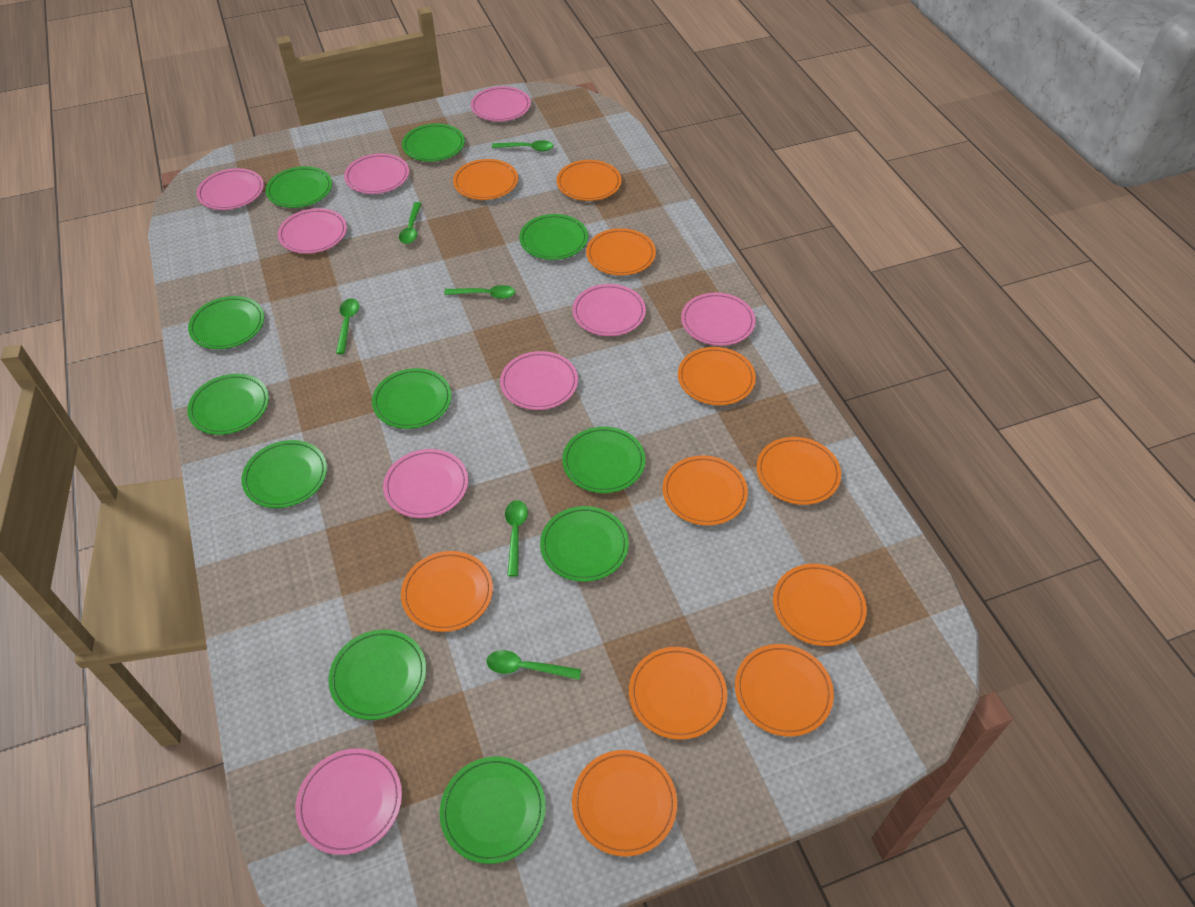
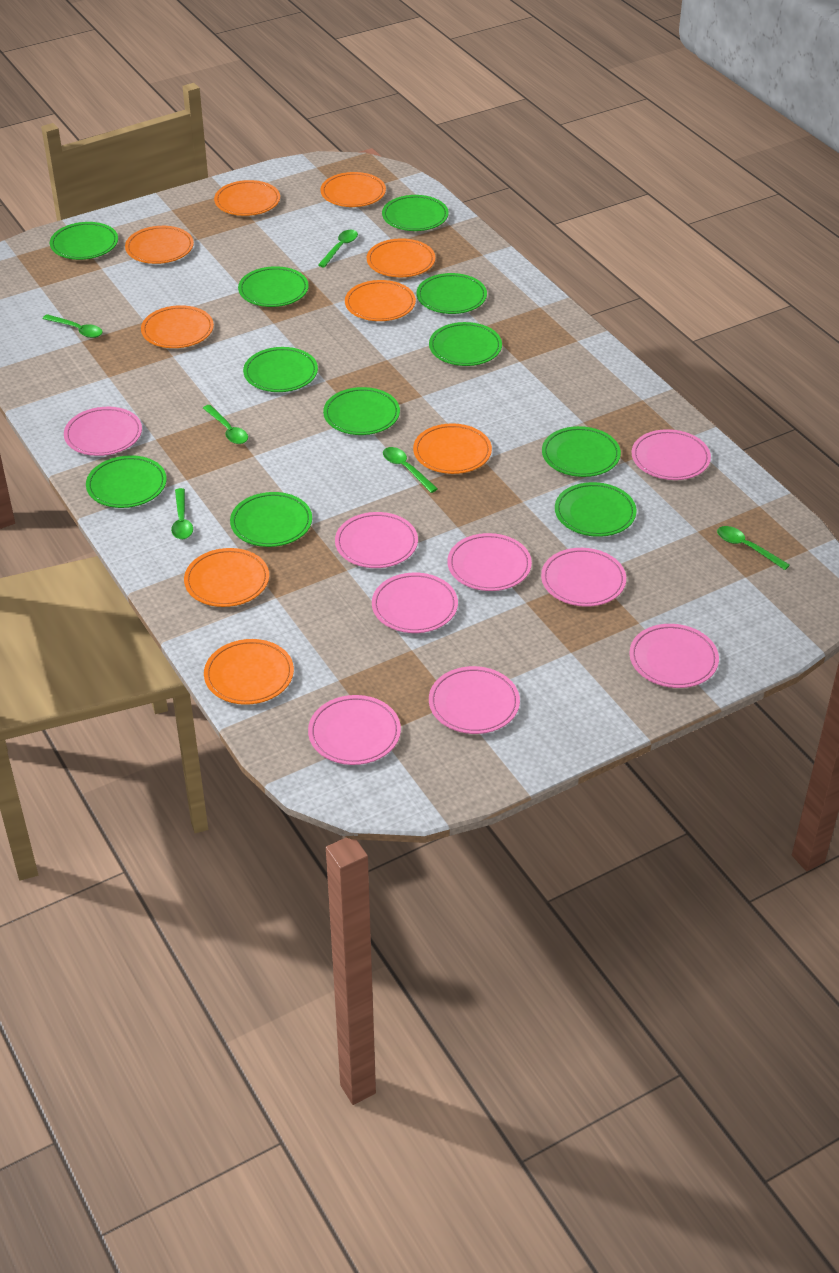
orange plate: [401,551,493,632] [453,159,518,200] [556,160,621,201] [572,750,677,857] [586,228,656,275] [629,647,727,740] [662,455,748,525] [678,347,756,405] [735,644,834,736] [757,437,841,505] [773,564,867,646] = 11 -> [125,226,194,264] [141,305,214,348] [184,548,269,607] [204,639,294,705] [214,180,280,216] [320,172,386,207] [345,280,416,321] [367,238,435,277] [413,423,492,474] = 9

